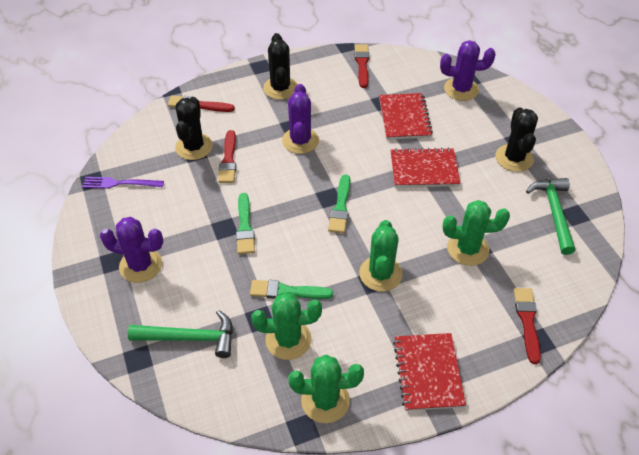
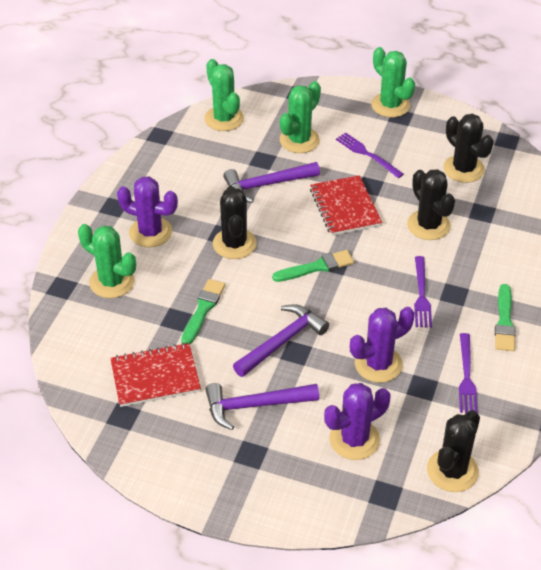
black cactus: [175,97,213,160] [263,33,297,100] [496,107,538,172] = 3 -> [213,186,256,259] [407,169,455,240] [427,410,480,492] [443,114,494,183] = 4
green hammer: [128,310,233,358] [526,178,575,255] = 2 -> none = 0
purple fork: [82,177,164,189] = 1 -> [336,132,404,178] [414,256,432,328] [459,333,478,413] = 3
purple hammer: none = 0 -> [205,383,319,430] [224,162,320,203] [233,304,329,377] = 3
red brush: [167,95,235,112] [218,130,236,183] [355,44,370,88] [514,288,541,364] = 4 -> none = 0
red notebook: [379,93,433,140] [391,147,461,187] [393,333,466,411] = 3 -> [110,343,201,407] [310,175,382,236] = 2

